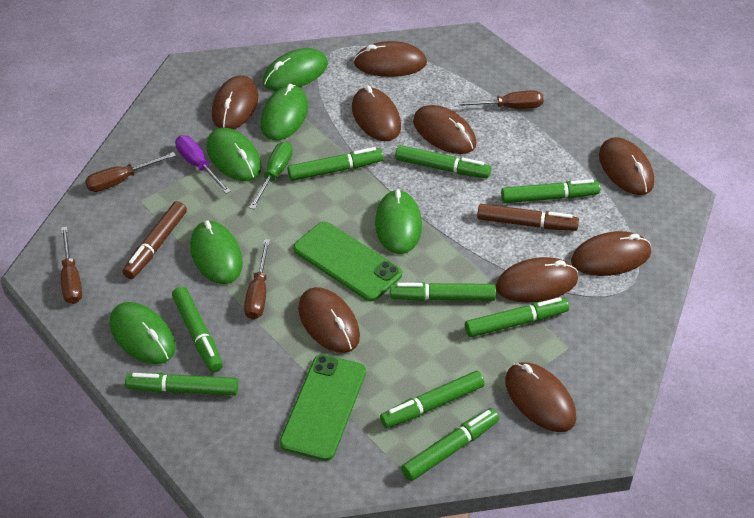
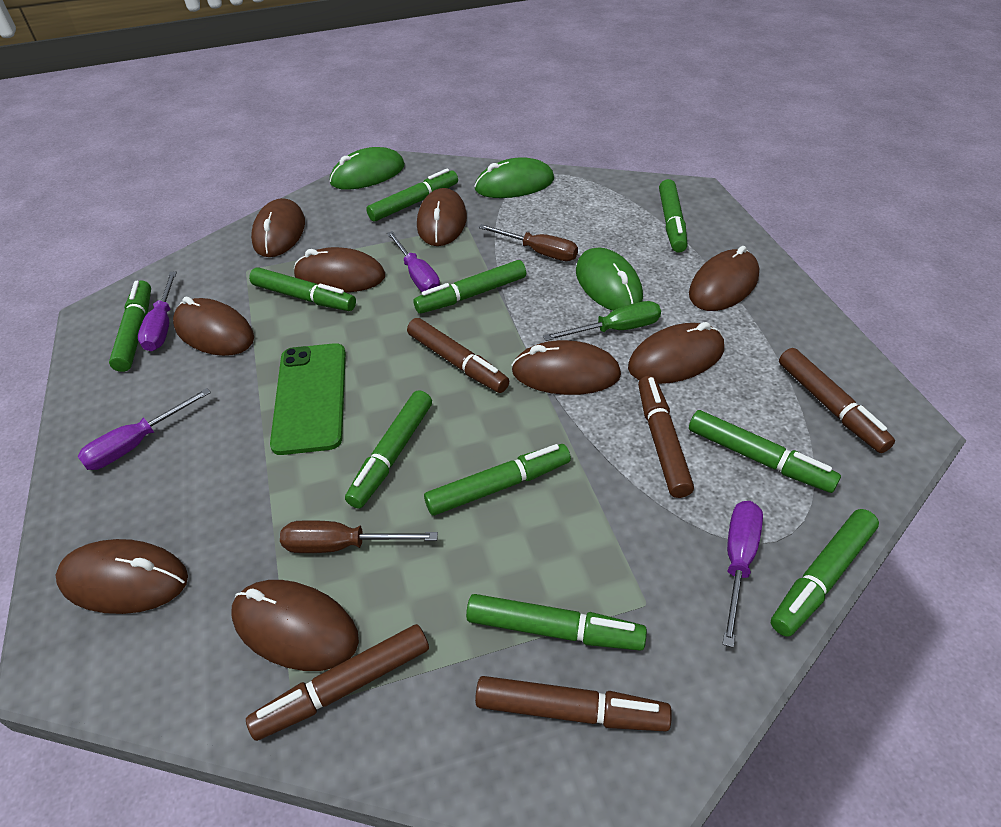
brown marker: [123,201,187,279] [477,204,579,231] = 2 -> [246,624,429,741] [407,318,509,393] [475,676,672,732] [638,376,694,498] [779,348,895,453] = 5
brown screwdriver: [61,227,82,304] [85,152,176,192] [244,239,270,319] [454,91,544,109] = 4 -> [280,520,438,553] [478,224,578,261] = 2
green marker: [125,373,238,395] [172,286,223,372] [287,147,384,181] [380,371,485,428] [390,282,496,301] [395,145,491,178] [401,408,499,481] [465,297,569,337] [501,179,600,203] = 9 -> [109,281,151,372] [249,267,356,311] [345,390,432,509] [366,169,458,222] [413,260,526,314] [424,444,571,516] [466,594,647,651] [659,179,688,252] [689,410,841,493] [771,509,879,637] = 10
green mouse: [110,302,175,364] [190,221,243,284] [206,128,262,181] [260,84,308,140] [263,48,328,91] [375,189,422,254] = 6 -> [330,147,405,190] [474,157,554,198] [576,248,643,311] = 3
green phone: [280,354,366,461] [293,222,402,302] = 2 -> [270,343,346,455] = 1
purple screwdriver: [175,135,231,194] = 1 -> [78,388,211,470] [138,271,177,351] [387,231,440,292] [722,501,763,648] = 4

